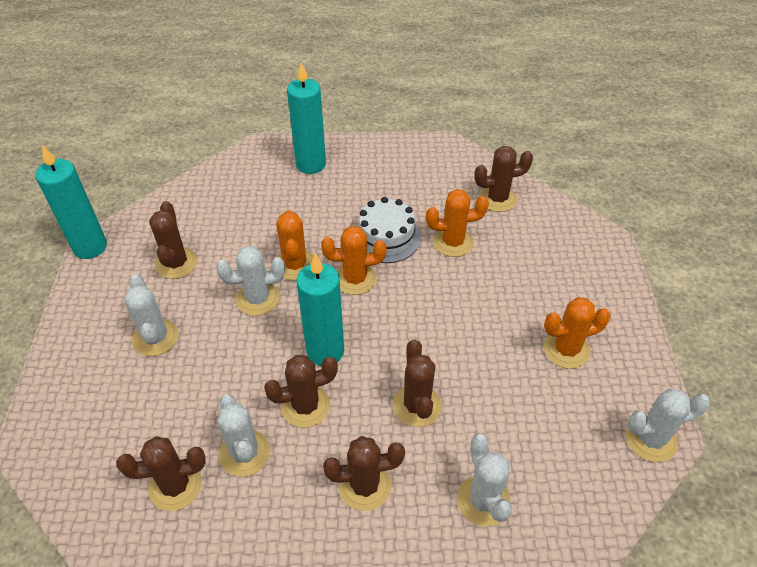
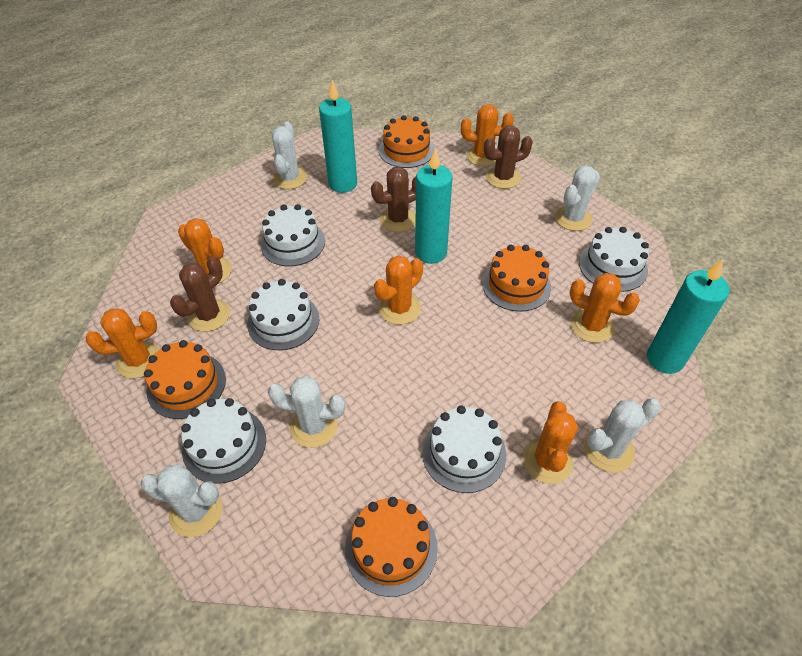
brown cactus: [116,436,206,511] [149,201,197,279] [264,355,338,428] [323,436,405,511] [393,340,442,427] [474,146,533,212] = 6 -> [170,256,230,332] [371,167,416,232] [484,126,533,189] = 3
orange cactus: [276,210,314,280] [321,226,387,295] [426,189,489,257] [544,297,611,369] = 4 -> [86,308,160,378] [178,218,232,284] [374,255,423,325] [461,104,514,166] [522,401,578,484] [570,273,640,343] = 6
orange cake: none = 0 -> [144,340,226,419] [345,497,438,597] [379,115,435,168] [482,245,551,312] = 4
white cake: [356,197,421,263] = 1 -> [181,398,266,484] [247,279,319,350] [260,204,325,266] [422,405,506,493] [579,227,649,292] = 5

